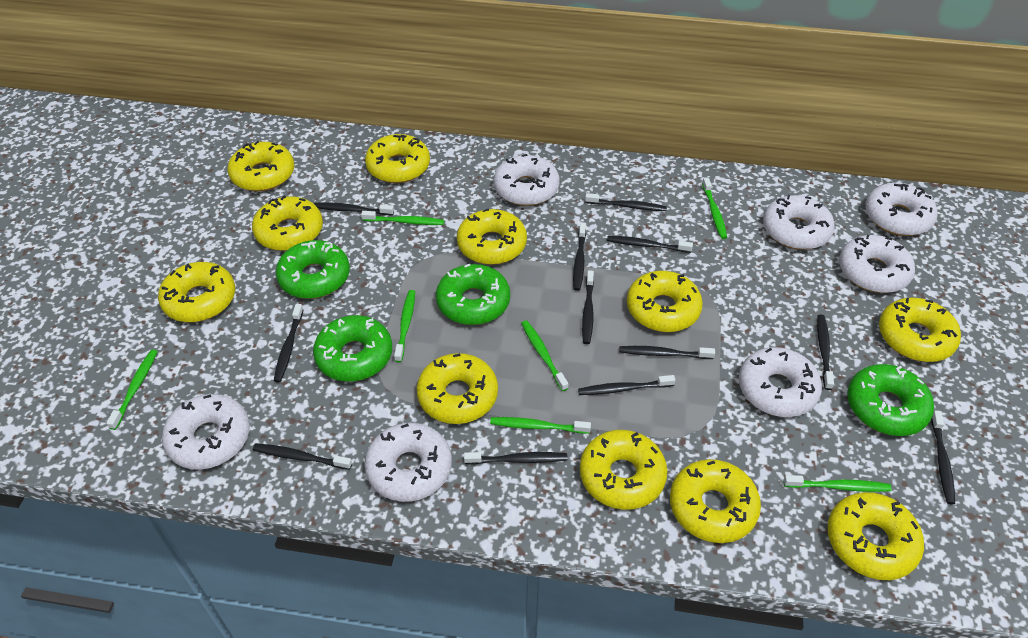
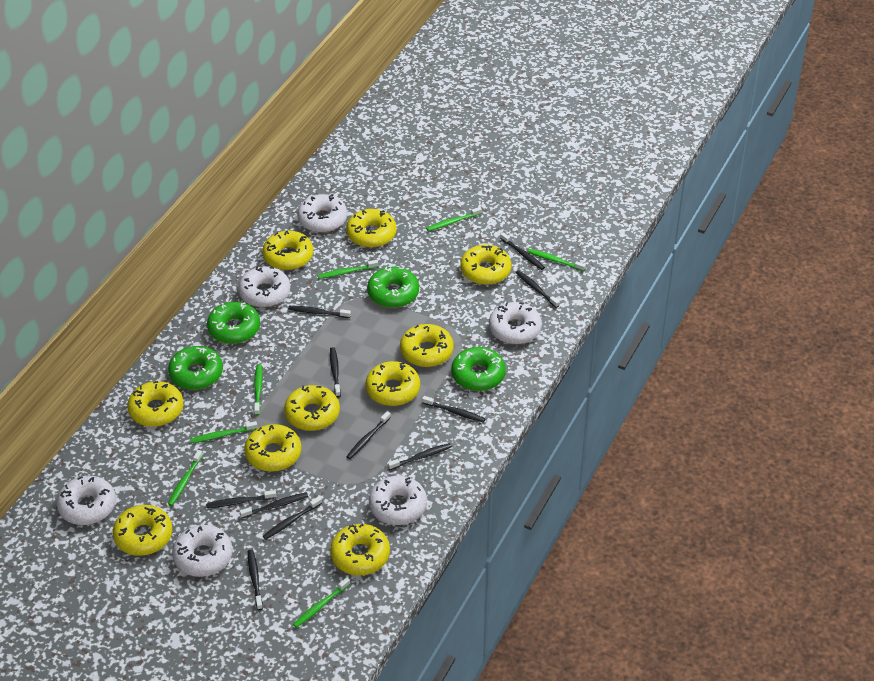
black toothbrush: [253,443,352,470] [274,304,303,383] [314,202,394,215] [464,452,568,464] [573,223,586,291] [578,375,675,395] [582,270,594,344] [585,193,667,211] [607,236,693,253] [619,346,715,359] [817,314,834,390] [931,410,955,504] = 12 -> [206,490,276,508] [240,493,308,518] [248,550,263,610] [263,496,322,540] [288,306,351,318] [330,347,341,397] [346,411,391,459] [388,443,452,470] [422,396,485,423] [500,232,545,270] [516,270,560,308] = 11
white donut: [162,394,250,470] [365,423,452,502] [493,154,560,206] [739,347,822,417] [763,195,835,250] [839,234,915,293] [865,183,938,236] = 7 -> [57,476,116,525] [172,525,233,577] [238,266,290,307] [297,194,347,233] [369,476,427,525] [489,302,542,344] = 6
yellow donut: [158,262,235,322] [228,141,294,191] [252,196,323,251] [365,134,430,183] [417,353,498,424] [457,209,527,265] [580,430,667,510] [627,271,703,332] [670,459,761,543] [827,492,924,580] [879,298,961,362] = 11 -> [113,505,172,556] [127,381,183,427] [244,424,301,472] [262,230,313,270] [284,385,340,431] [330,524,390,575] [346,209,396,248] [365,361,420,406] [400,324,454,367] [460,245,511,285] = 10

